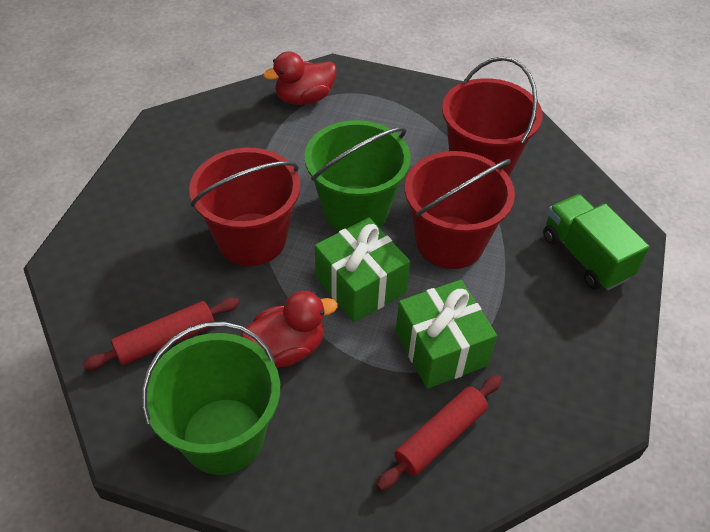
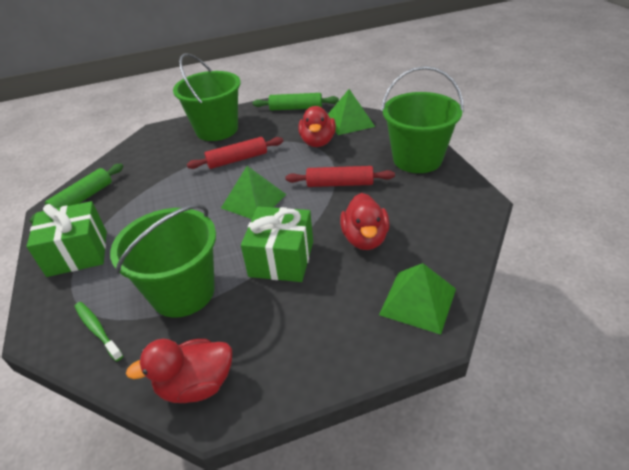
green bucket: [141,321,280,475] [304,120,411,231] = 2 -> [110,204,216,318] [173,53,241,141] [381,66,464,173] = 3
green pyramid: none = 0 -> [221,166,287,219] [328,89,375,135] [379,263,456,335] = 3
green rolling pin: none = 0 -> [29,164,123,224] [253,93,339,111] = 2
green toothbrush: none = 0 -> [74,302,123,361] = 1
green truck: [543,194,650,290] = 1 -> none = 0
red bucket: [189,148,300,266] [405,151,515,269] [442,57,543,176] = 3 -> none = 0
red duck: [241,291,338,367] [263,51,337,105] = 2 -> [126,339,232,403] [299,106,336,147] [340,193,390,250] = 3

